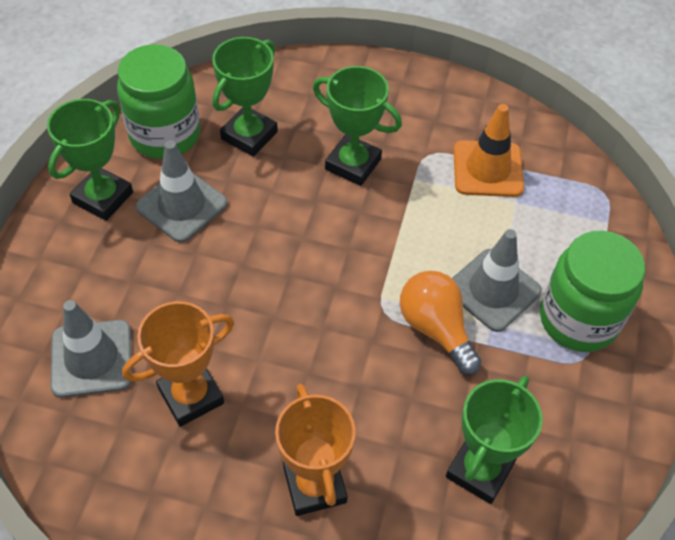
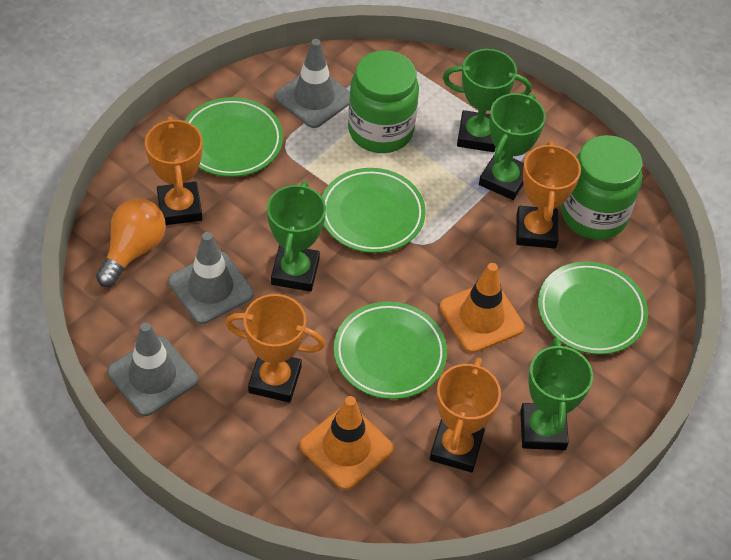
green plate: none = 0 -> [185,97,283,177] [322,168,426,253] [334,302,447,399] [538,262,648,355] = 4
orange traffic cone: [454,104,524,197] = 1 -> [300,396,393,490] [440,263,524,353] = 2
orange trophy: [122,301,234,427] [275,384,356,516] = 2 -> [145,116,203,225] [225,294,325,402] [430,358,501,473] [516,141,581,248] = 4

